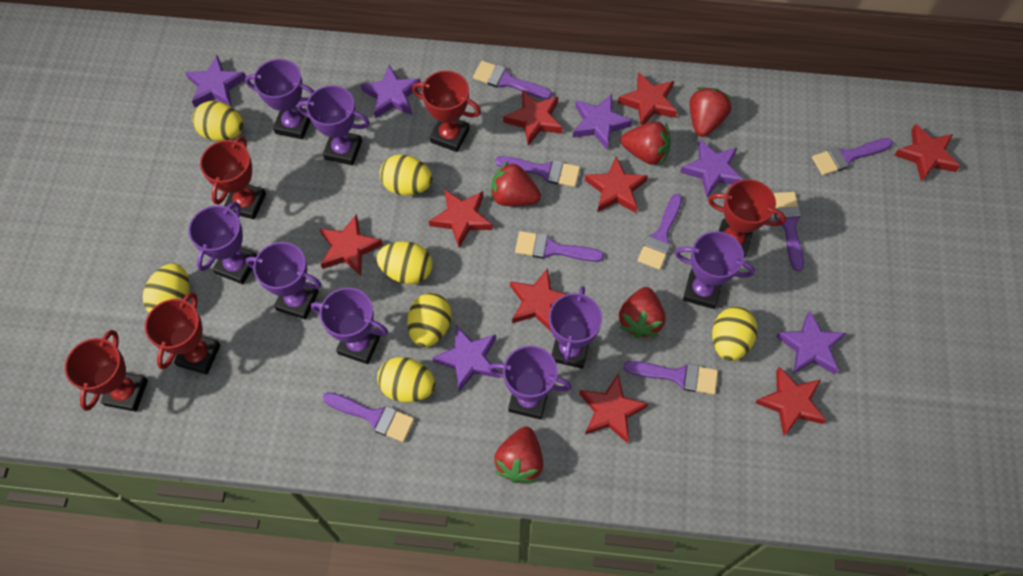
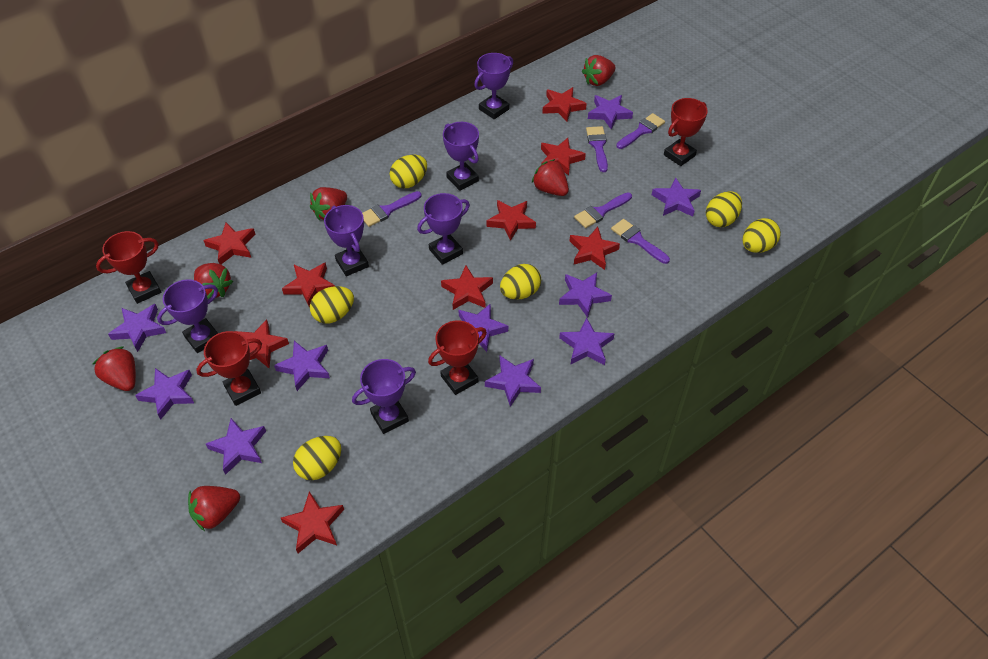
purple brush: [323,392,414,442] [473,61,552,99] [495,156,580,187] [515,231,604,262] [623,361,718,395] [638,194,682,270] [773,192,804,271] [812,138,893,176] = 8 -> [362,191,422,227] [574,192,632,228] [586,126,608,172] [611,219,670,264] [616,113,665,149] = 5
purple star: [185,55,246,107] [361,65,420,119] [432,325,498,392] [573,94,632,150] [680,140,743,197] [776,311,846,374] = 6 -> [108,304,166,352] [135,368,194,420] [206,418,266,475] [274,341,330,391] [458,303,508,352] [485,356,541,407] [559,273,612,318] [559,317,615,365] [588,95,633,129] [652,177,701,216] = 10
purple trophy: [188,202,257,284] [245,59,314,139] [246,242,322,320] [297,85,370,166] [311,288,388,364] [488,345,572,420] [549,286,602,369] [675,231,755,309] = 8 -> [157,279,218,353] [324,205,369,276] [352,359,416,434] [417,193,470,265] [443,122,479,191] [474,53,513,119] = 6
red strawberry: [490,161,541,206] [494,427,543,483] [619,287,666,339] [620,121,671,166] [689,87,732,137] = 5 -> [93,346,136,391] [188,486,240,531] [194,263,233,299] [310,187,347,220] [532,159,569,196] [582,55,616,86] = 6
red trophy: [65,330,148,412] [145,292,221,375] [200,136,266,219] [412,71,481,152] [708,179,786,258] = 5 -> [96,231,161,304] [196,331,262,406] [428,320,487,395] [664,98,708,166] = 4
yellow egg: [142,263,190,313] [192,101,244,141] [376,241,432,284] [377,357,436,402] [380,155,433,195] [407,293,452,347] [712,306,757,361] = 7 -> [293,436,341,480] [310,286,354,324] [390,155,427,188] [500,264,541,299] [706,191,742,227] [742,218,781,253] = 6

